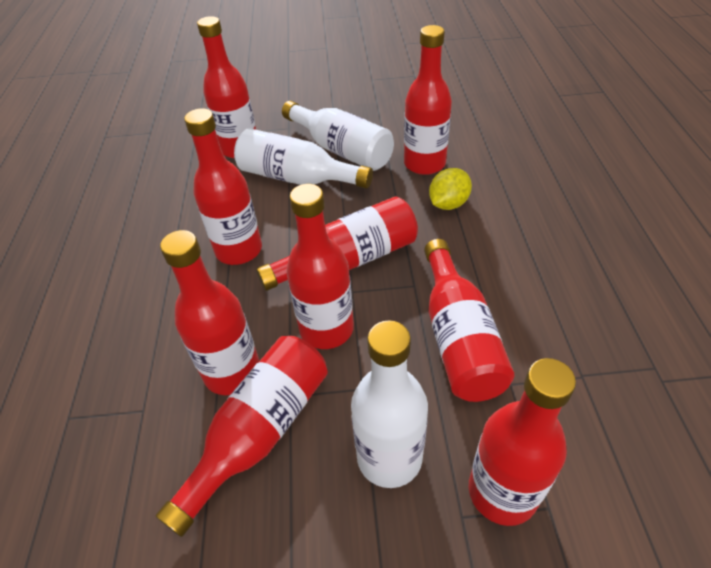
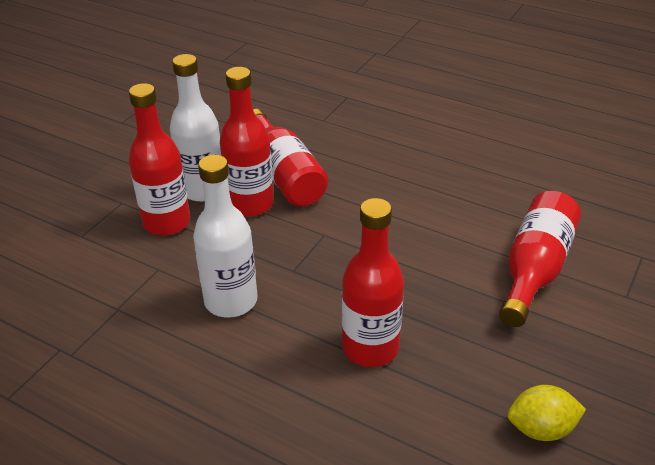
red bottle: [156,336,328,537] [160,230,259,395] [184,108,262,265] [197,16,256,159] [256,196,418,291] [286,184,354,349] [404,25,452,175] [424,239,514,402] [469,358,576,526] = 9 -> [129,83,191,236] [220,67,274,217] [253,109,328,207] [342,198,404,367] [499,191,581,327] = 5
white bottle: [234,128,373,189] [282,101,394,171] [351,320,428,488] = 3 -> [170,54,221,202] [193,155,258,318] = 2

